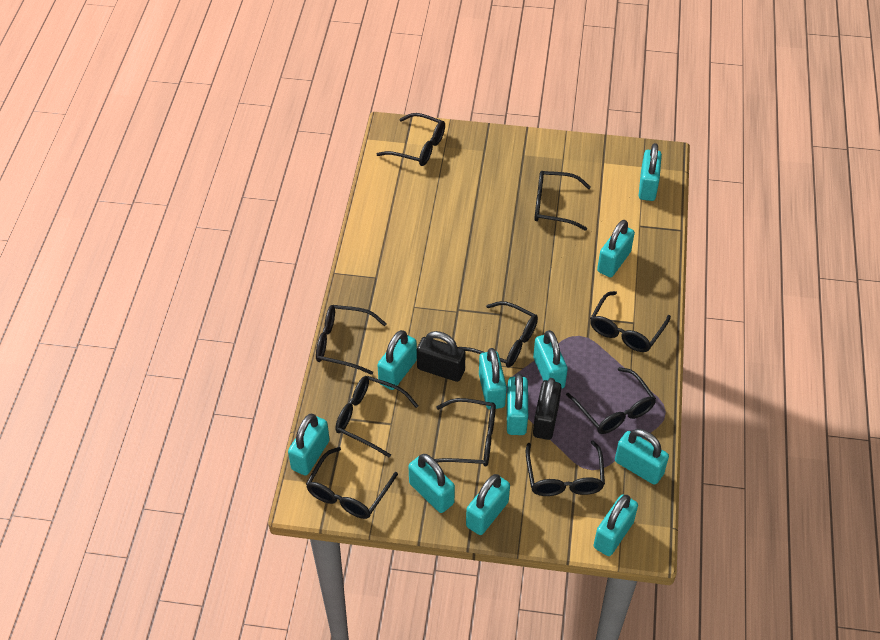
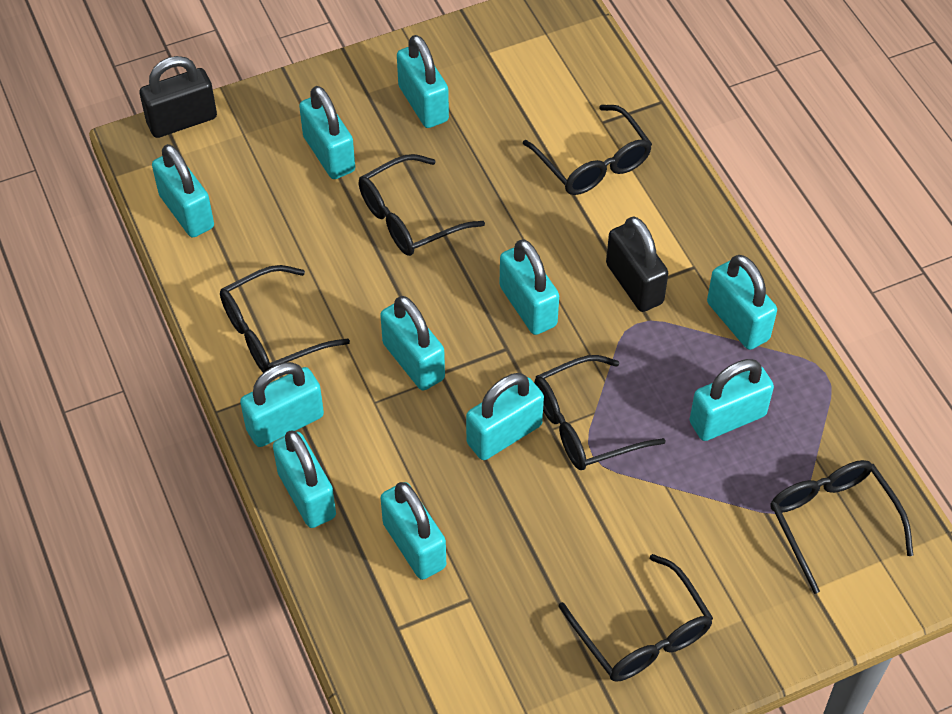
black glasses: [306,447,398,519] [316,305,387,375] [335,376,418,457] [377,113,445,166] [434,398,496,467] [460,301,538,368] [526,440,605,496] [534,171,591,231] [566,367,656,434] [590,291,671,352] = 10 -> [220,265,350,373] [359,154,485,256] [523,105,652,195] [534,355,666,470] [559,554,713,682] [770,460,913,594] = 6

